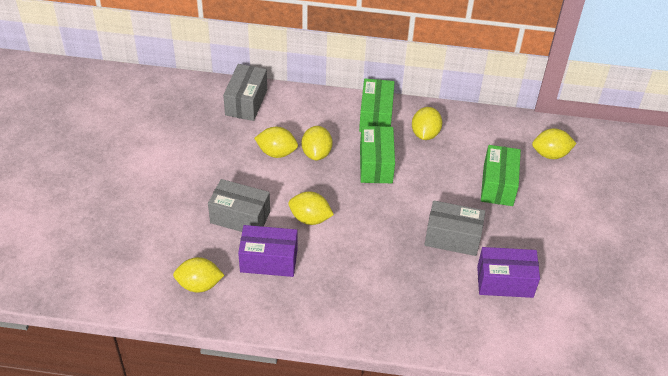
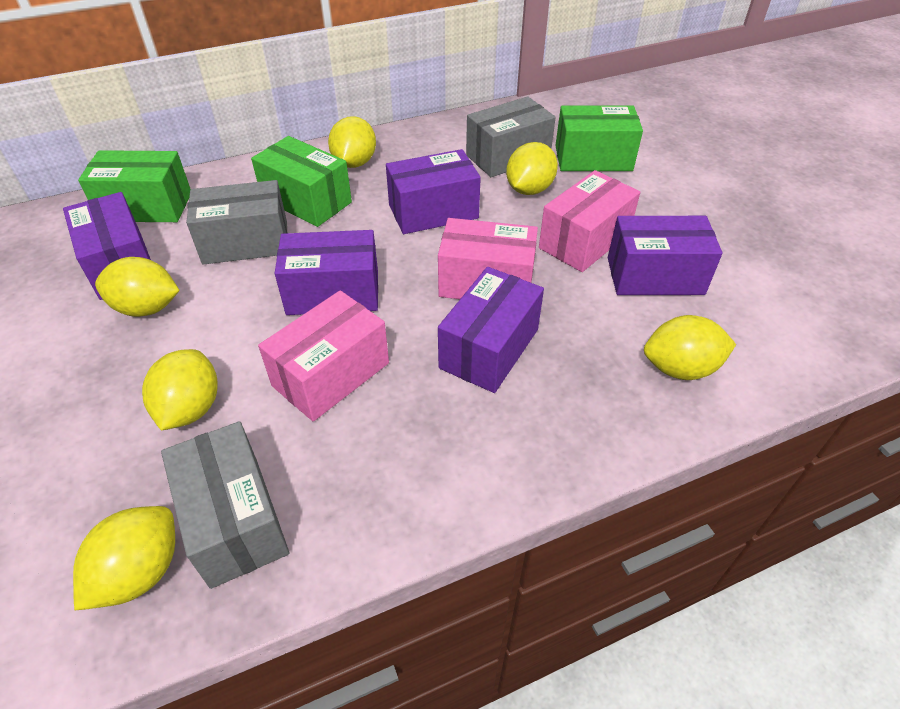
pink box: none = 0 -> [258,290,389,421] [438,218,538,299] [539,170,640,272] = 3
purple box: [238,225,298,277] [477,247,540,298] = 2 -> [63,192,151,300] [274,230,378,315] [386,149,481,234] [438,267,544,393] [608,216,722,295] = 5

